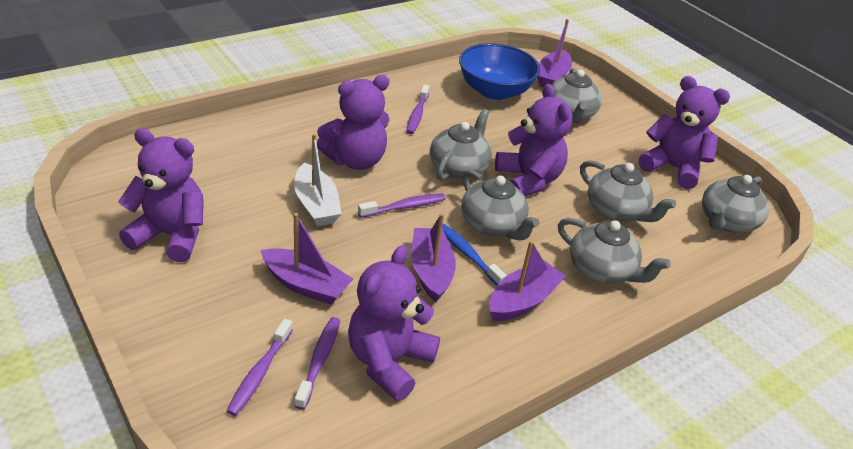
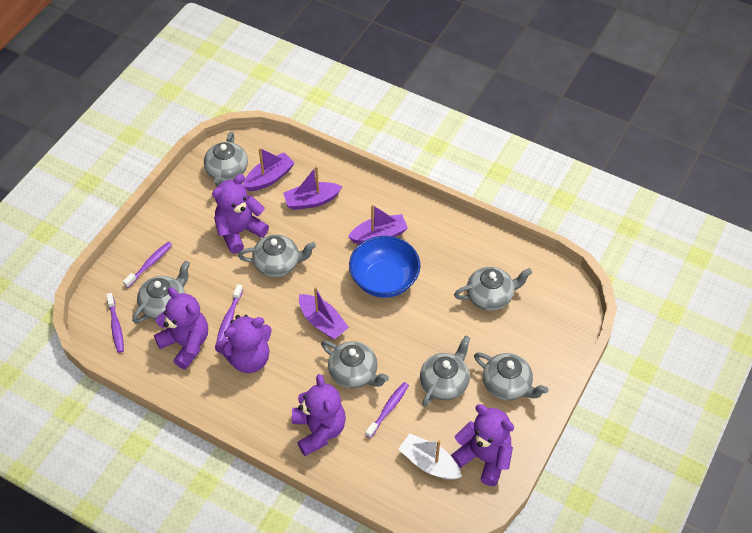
blue toothbrush: [442,224,507,285] = 1 -> none = 0
grey teapot: [430,109,492,181] [461,170,540,241] [551,68,602,123] [558,218,671,284] [580,160,676,222] [702,175,769,233] = 6 -> [132,261,190,324] [204,132,248,187] [238,234,316,277] [321,340,389,388] [420,335,470,406] [454,267,532,311] [474,353,548,401] = 7

